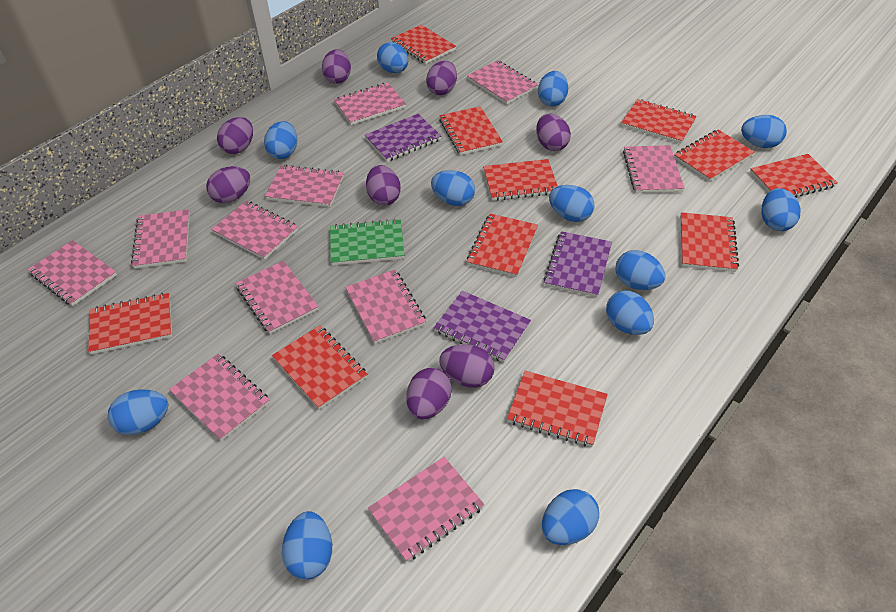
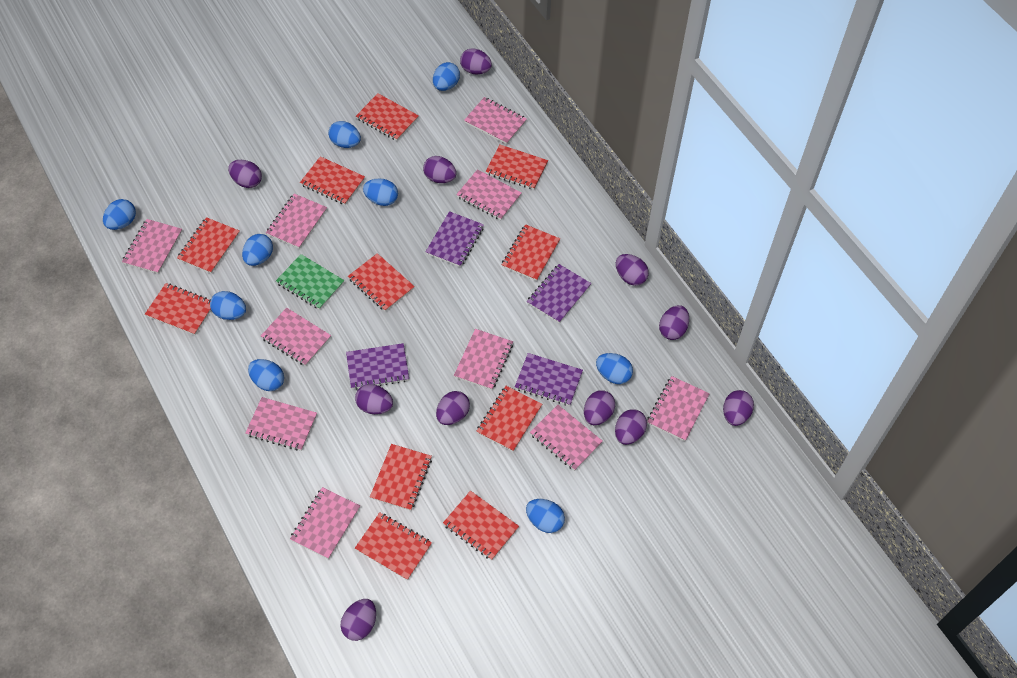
blue egg: [108,390,168,435] [264,121,297,159] [282,511,332,580] [377,42,408,73] [431,170,475,206] [538,71,568,107] [542,489,599,545] [549,185,594,222] [606,290,654,335] [615,250,665,290] [741,115,787,148] [762,188,801,231] = 12 -> [103,199,136,230] [210,291,246,320] [242,234,273,266] [248,359,284,391] [328,121,361,148] [363,178,398,206] [433,62,460,91] [526,499,565,533] [596,353,633,384] = 9
pink notebook: [28,240,117,306] [131,209,190,269] [169,354,270,441] [211,201,298,260] [235,261,319,334] [265,165,344,207] [334,82,406,125] [345,270,426,344] [368,457,484,562] [467,60,538,104] [623,145,685,193] = 11 -> [122,219,182,274] [245,397,317,451] [261,308,331,366] [266,194,327,249] [290,487,360,559] [454,329,513,390] [456,169,521,220] [464,97,527,144] [530,405,603,471] [647,376,710,441] = 10
purple egg: [206,166,250,203] [217,117,253,154] [322,49,351,84] [366,165,401,205] [406,368,452,419] [426,61,457,95] [439,344,495,388] [536,114,571,151] = 8 -> [228,160,262,188] [341,599,376,641] [355,384,393,414] [423,156,456,183] [436,391,470,425] [460,49,492,74] [584,390,615,425] [615,409,647,445] [616,254,649,286] [659,305,689,340] [723,390,754,426] = 11
purple notebook: [365,114,441,162] [434,291,531,362] [544,231,612,297] = 3 -> [346,343,409,390] [426,211,484,267] [515,353,583,406] [527,264,591,323] = 4

